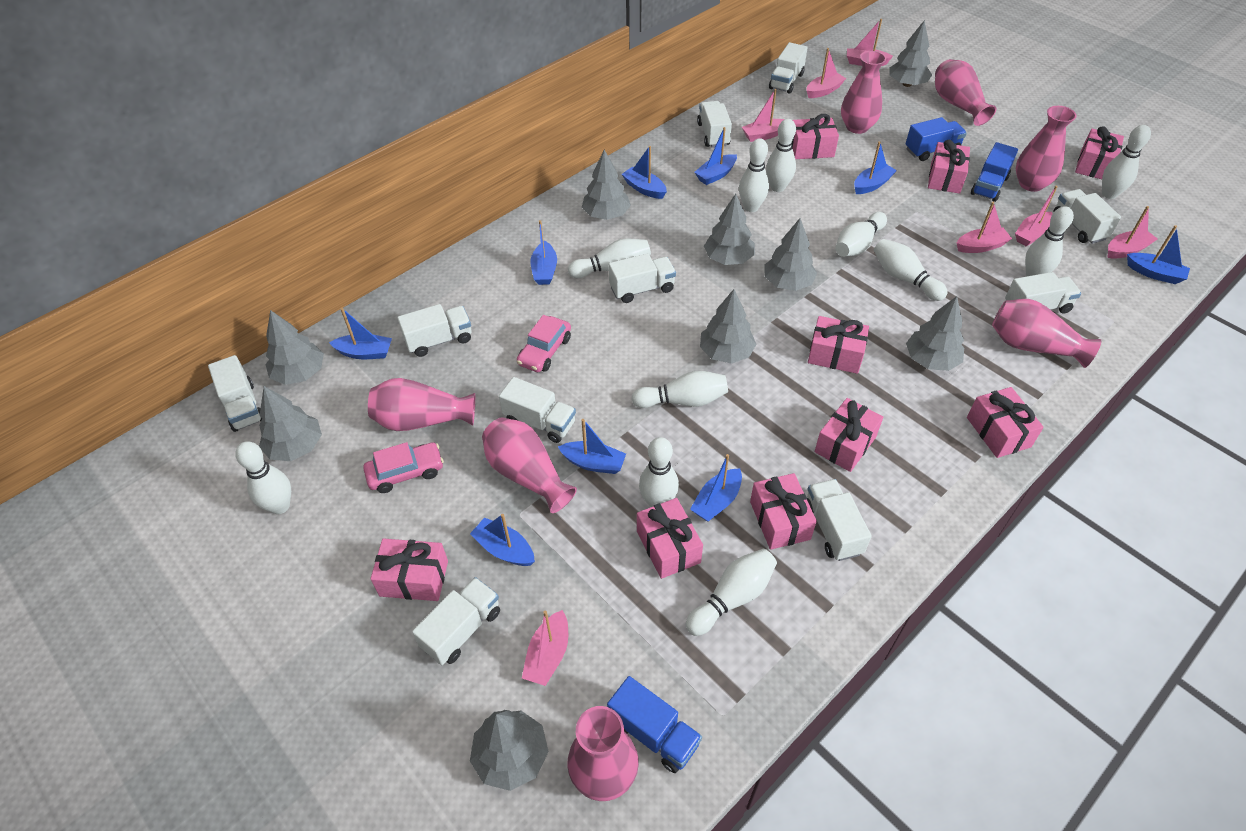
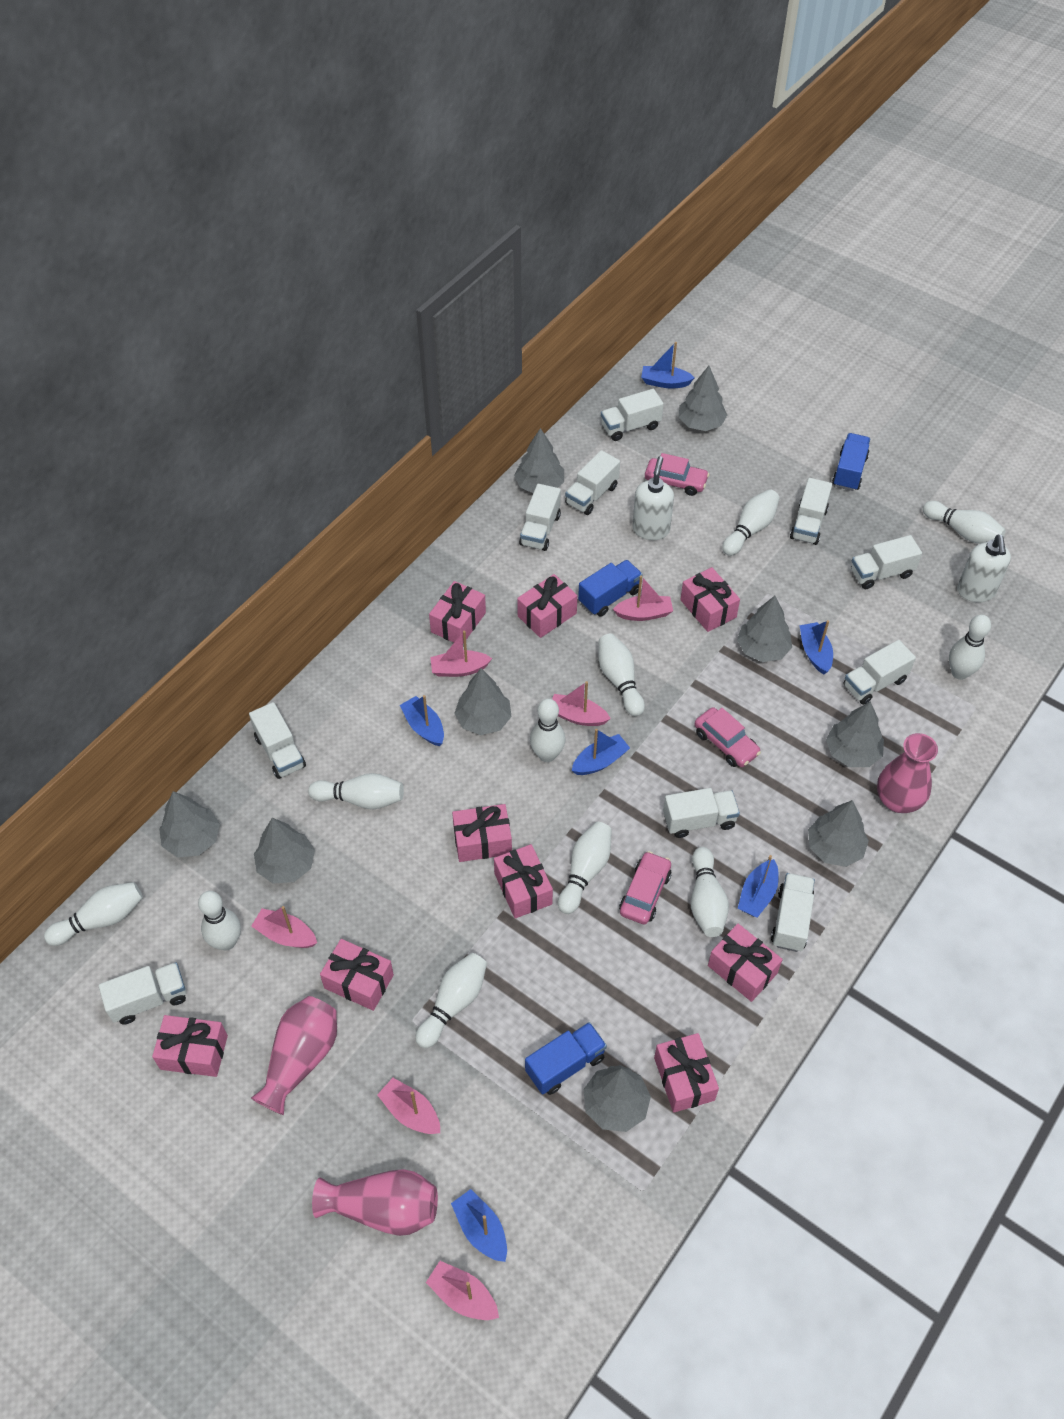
blue boat: [329,308,392,359] [470,514,535,566] [530,220,557,285] [558,419,626,474] [622,146,667,199] [690,454,742,522] [694,127,737,185] [854,141,897,194] [1127,225,1190,284] = 9 -> [400,695,444,746] [451,1189,507,1262] [572,729,630,775] [641,342,695,388] [738,855,779,918] [800,620,833,674] = 6
pink boat: [522,610,568,686] [742,89,785,142] [807,48,846,98] [847,19,893,66] [957,202,1012,253] [1015,186,1058,247] [1107,206,1158,259] = 7 -> [251,906,317,948] [377,1078,440,1134] [426,1261,499,1320] [430,631,492,677] [552,681,611,726] [613,576,673,621] = 6
pink car: [363,442,444,493] [517,315,571,372] = 2 -> [619,851,671,924] [645,453,709,496] [695,707,761,767] = 3
pink vase: [368,378,475,431] [482,417,577,513] [568,706,639,801] [841,51,886,134] [935,59,996,126] [992,299,1101,368] [1016,106,1077,192] = 7 -> [251,996,337,1115] [312,1169,438,1236] [877,733,938,813] = 3
white soap dispenser: none = 0 -> [632,456,674,540] [957,535,1011,602] = 2

